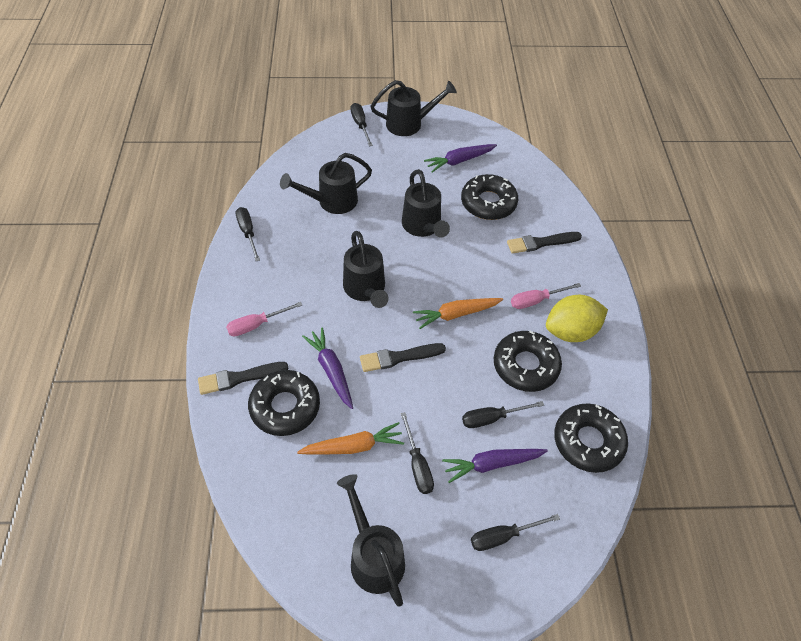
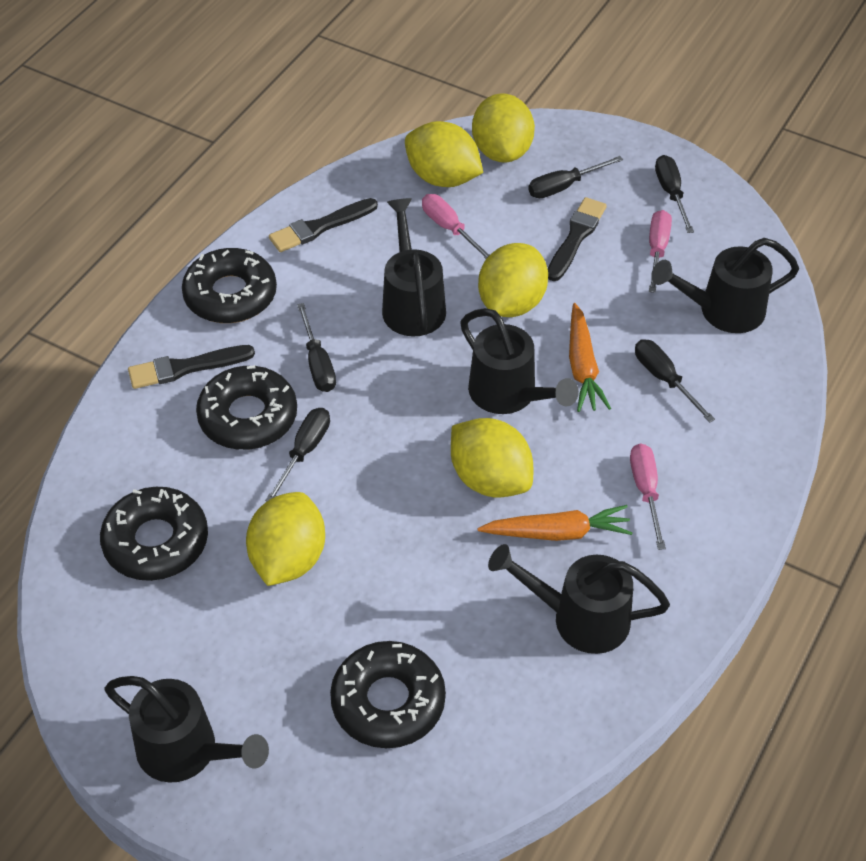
pink screwdriver: [226,302,302,336] [511,283,581,309] = 2 -> [422,194,490,259] [630,443,666,550] [649,210,672,293] = 3
purple carrot: [302,327,353,409] [424,144,497,172] [442,449,548,483] = 3 -> none = 0
yellow lemon: [546,295,608,342] = 1 -> [246,492,325,586] [405,121,483,187] [451,418,533,497] [472,93,535,162] [478,243,548,317] = 5

